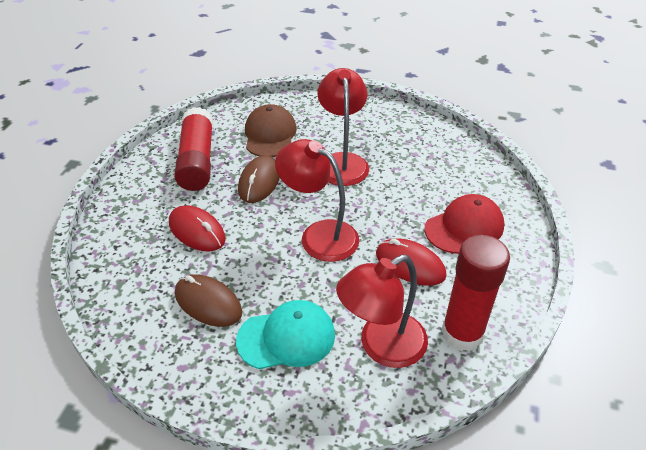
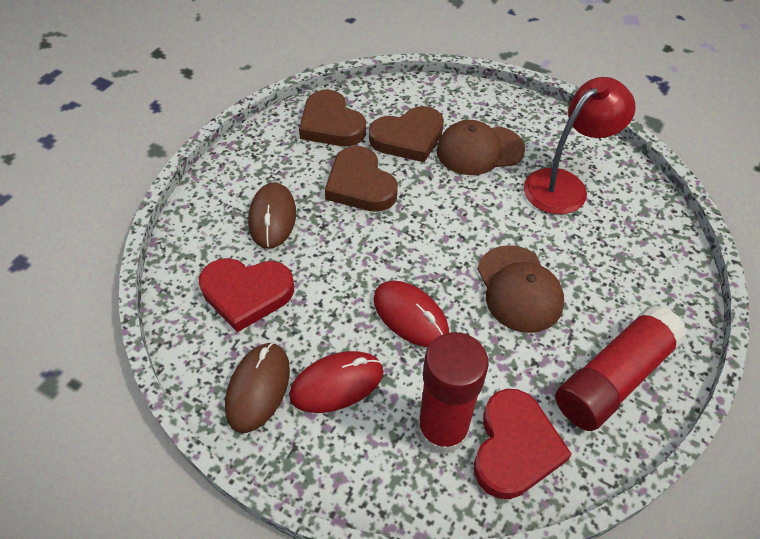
brown cap: [245,104,297,157] = 1 -> [437,120,525,175] [477,245,564,333] = 2
brown heart: none = 0 -> [299,90,366,146] [325,146,398,212] [369,106,444,162] = 3
red cap: [425,194,504,254] = 1 -> none = 0
red heart: none = 0 -> [199,258,294,332] [474,389,572,499] = 2
red lamp: [275,139,359,262] [317,68,369,186] [336,255,428,368] = 3 -> [524,77,636,214] = 1
turquoise cap: [236,300,335,369] = 1 -> none = 0

